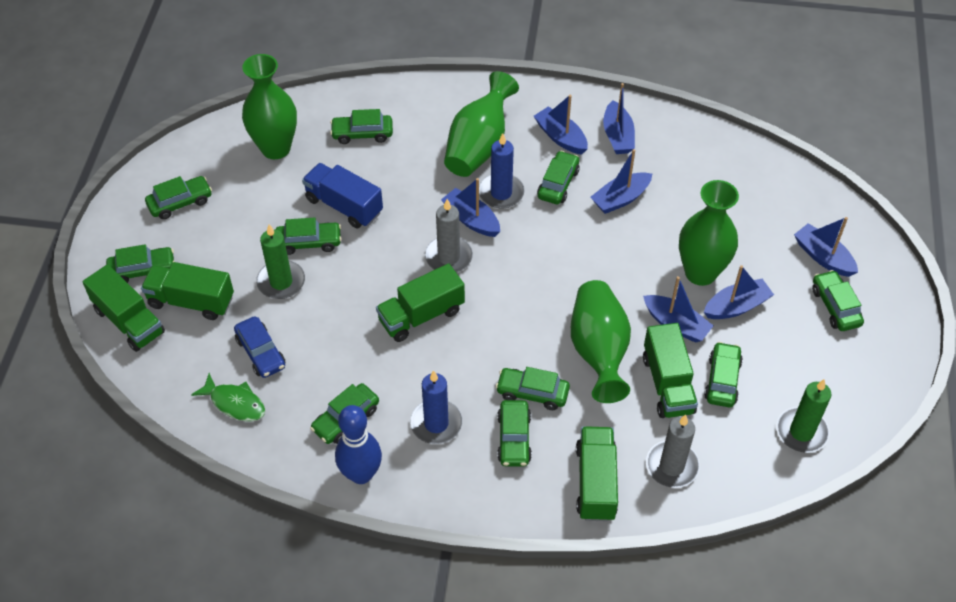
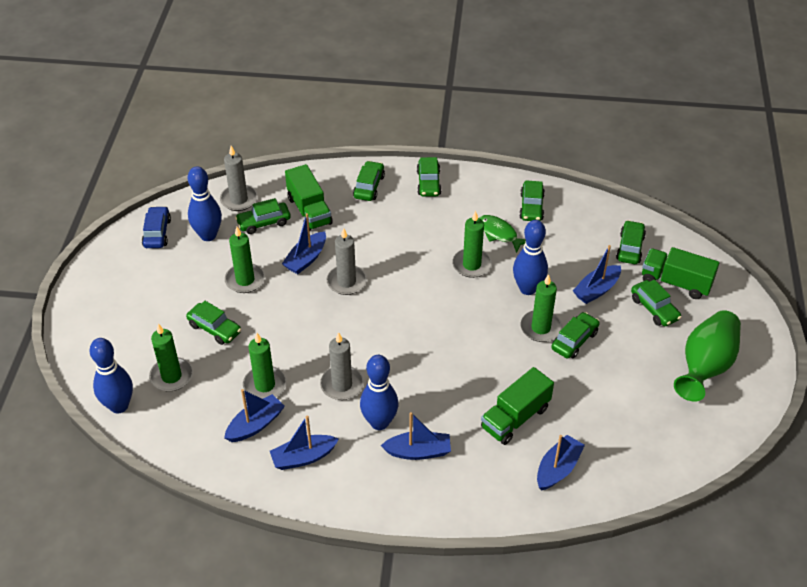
blue boat: [441,178,500,237] [534,95,588,155] [591,149,652,214] [603,83,635,154] [643,276,714,343] [704,265,774,319] [794,217,858,277] = 7 -> [224,389,285,442] [270,415,339,470] [282,213,326,274] [381,412,451,460] [537,435,585,491] [573,245,621,304] = 6
blue bowling pin: [335,405,382,484] = 1 -> [90,338,133,413] [188,166,222,241] [360,355,398,430] [513,220,548,295] = 4
blue candle: [410,370,462,444] [479,133,525,209] = 2 -> none = 0
blue truck: [302,163,383,228] = 1 -> none = 0
green candle: [256,224,305,299] [776,379,831,453] = 2 -> [149,323,193,391] [225,227,265,293] [243,333,286,399] [452,211,492,278] [521,274,562,342] = 5
green car: [106,244,175,283] [145,176,212,219] [276,217,342,255] [310,383,379,444] [330,109,393,144] [496,367,570,410] [497,400,532,467] [537,151,580,204] [704,342,743,407] [812,270,864,331] = 10 -> [186,301,241,345] [235,198,291,234] [353,161,385,201] [417,157,441,197] [519,180,545,221] [551,312,600,359] [616,220,646,264] [631,279,681,326] = 8
green truck: [82,264,165,352] [141,262,234,320] [376,263,465,342] [576,426,618,521] [643,323,698,418] = 5 -> [285,164,333,231] [481,367,554,445] [642,247,719,299] = 3
green vase: [242,54,297,159] [444,71,519,177] [571,280,631,403] [679,180,739,286] = 4 -> [674,310,741,402] = 1
grey candle: [425,199,473,273] [646,415,700,488] = 2 -> [220,146,258,211] [320,332,364,400] [327,228,367,295] = 3

